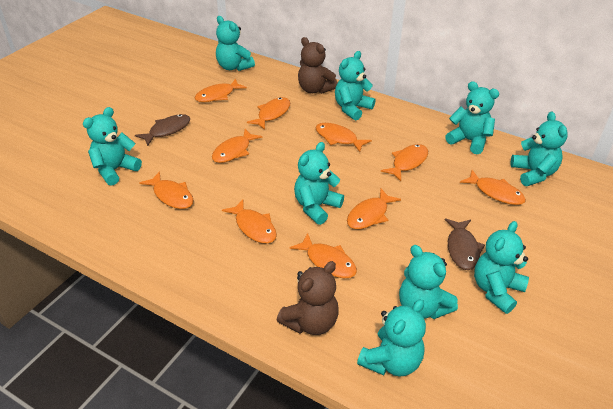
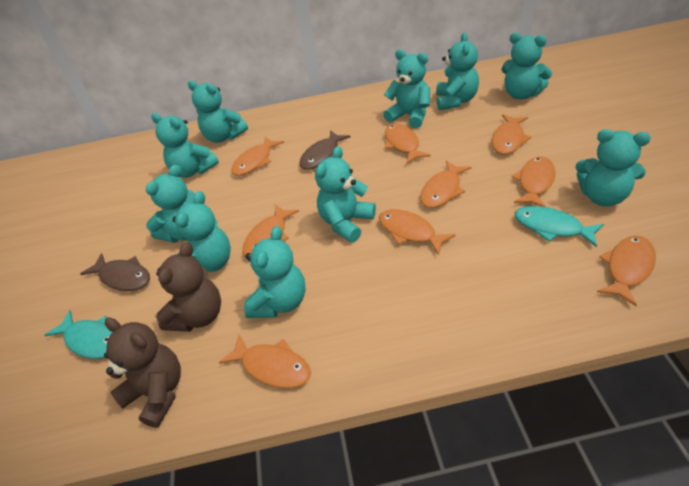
orange fish: [140,171,193,209] [195,78,247,102] [212,129,262,163] [222,200,277,244] [247,97,290,130] [290,233,357,278] [315,123,372,152] [347,188,401,229] [381,144,428,181] [460,170,526,205] = 10 -> [219,335,311,388] [231,136,284,176] [242,205,299,257] [379,209,456,255] [385,123,431,164] [420,160,472,208] [492,114,531,155] [512,156,555,207] [597,235,656,306] = 9
turquoise fish: none = 0 -> [45,310,113,359] [515,206,604,247] = 2
turquoise teddy bear: [83,107,142,186] [216,16,255,71] [294,142,344,225] [335,51,375,121] [357,299,426,376] [399,245,458,319] [445,81,499,154] [474,221,529,314] [511,111,568,186] = 9 -> [146,165,195,243] [151,113,219,178] [173,191,231,272] [188,81,248,143] [244,226,306,318] [315,146,376,242] [383,49,430,128] [436,32,479,110] [501,32,552,100] [575,129,651,206] = 10

